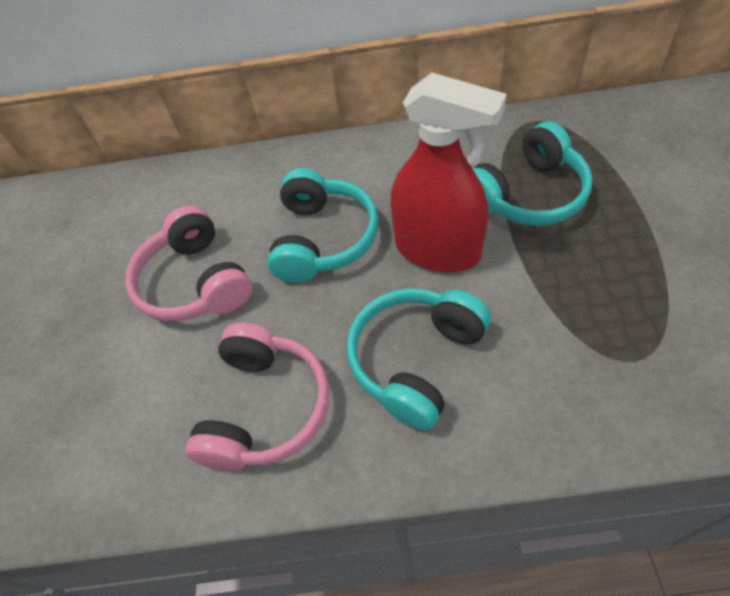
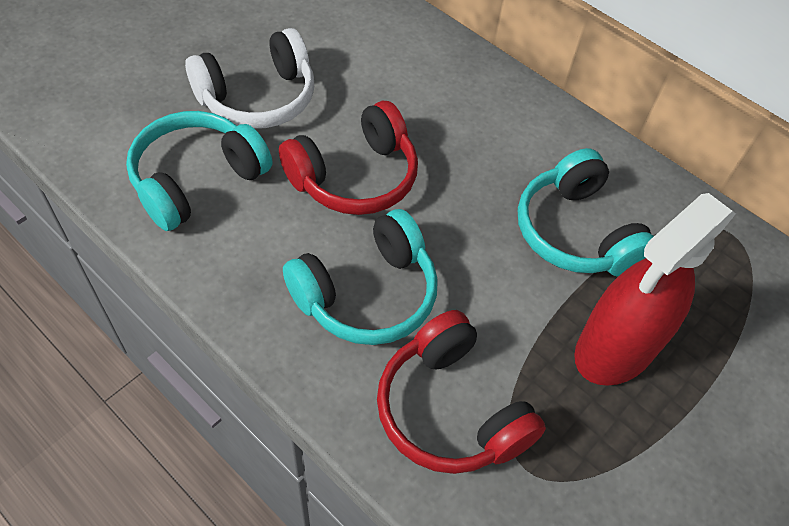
pink headphones: [125,205,252,321] [185,323,329,471] = 2 -> none = 0
red headphones: none = 0 -> [279,101,418,215] [377,310,546,474] = 2
white headphones: none = 0 -> [185,28,314,129] = 1

